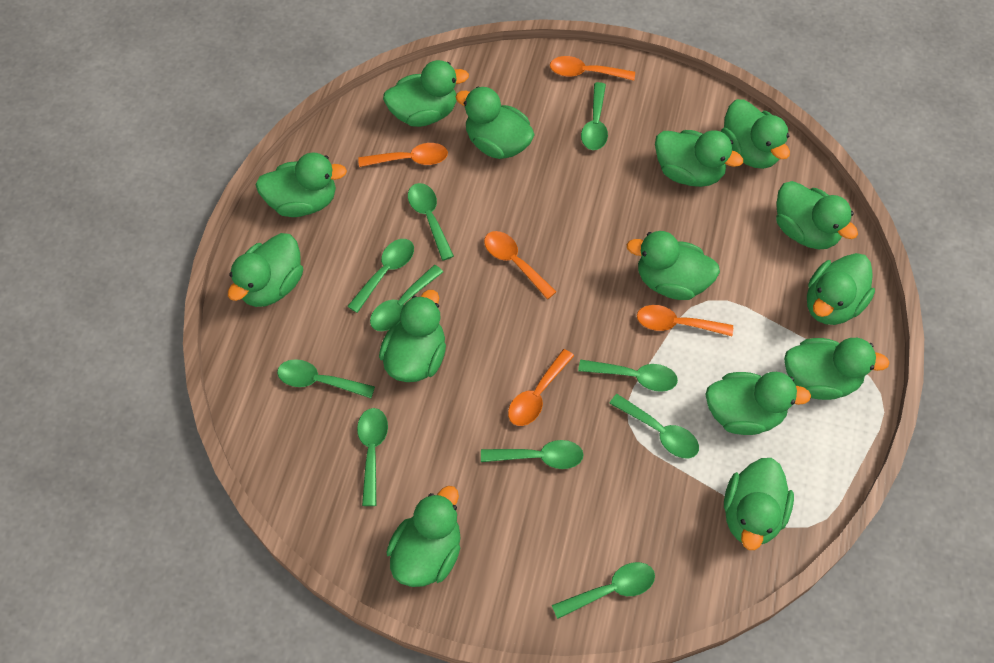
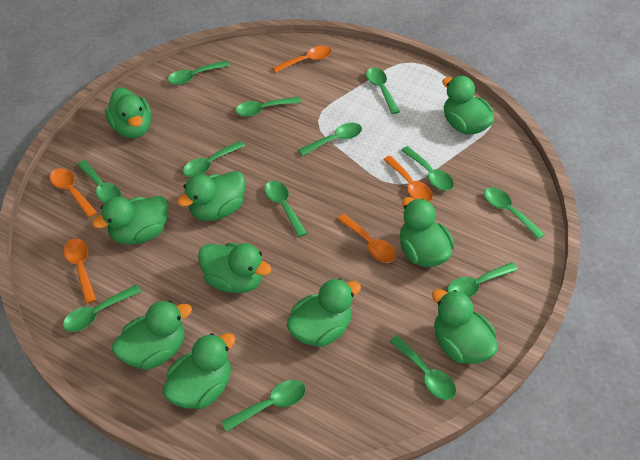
green duck: [228,233,303,307] [255,153,347,217] [379,290,446,382] [383,60,469,127] [386,486,461,587] [456,87,535,159] [626,231,720,300] [655,130,743,187] [705,372,811,435] [721,99,790,169] [724,458,794,550] [776,181,858,249] [784,338,890,400] [807,253,875,325] = 14 -> [92,196,169,245] [105,88,152,138] [112,300,192,370] [162,333,236,409] [177,171,245,221] [198,243,272,293] [287,278,361,347] [400,197,454,267] [432,289,498,364] [442,76,494,135] = 10
green spoon: [277,359,375,398] [347,239,414,313] [357,408,388,506] [370,265,443,331] [408,183,454,261] [481,440,584,469] [552,562,655,619] [578,360,678,392] [581,82,608,150] [609,394,699,458] = 10 -> [63,285,141,332] [77,160,121,203] [168,61,230,85] [183,141,245,177] [221,380,306,432] [235,97,302,117] [264,180,307,237] [298,123,362,156] [366,68,400,114] [389,335,456,400] [401,146,454,191] [448,262,518,298] [484,187,545,239] = 13

